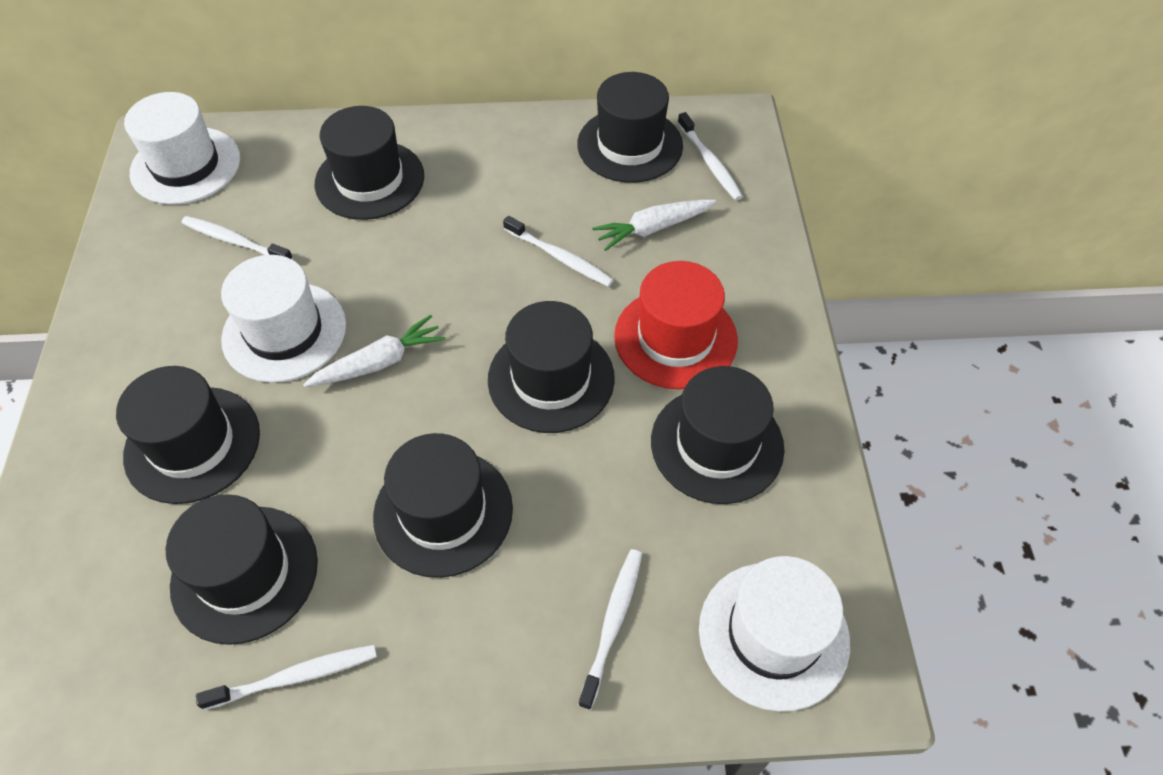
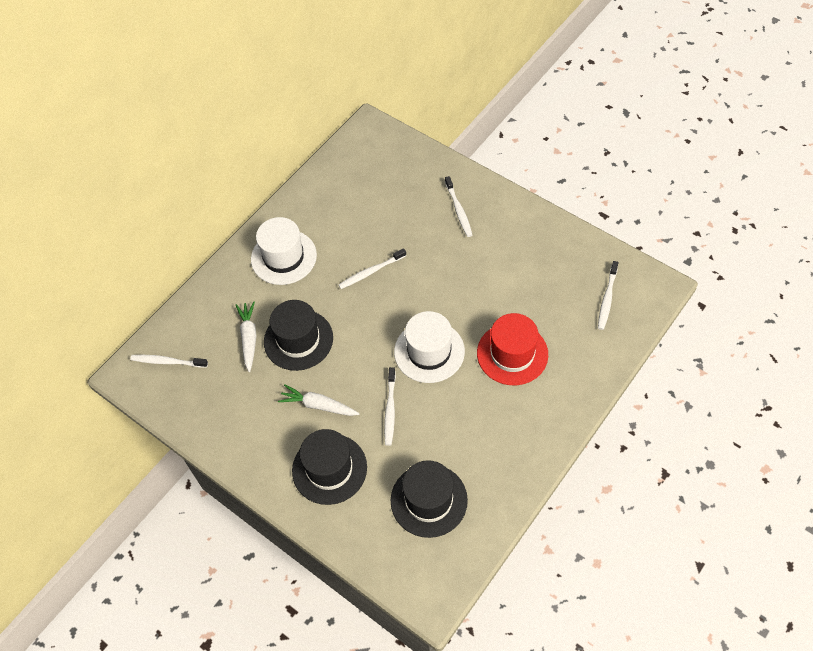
black hat: [116,366,260,504] [166,494,318,645] [315,106,424,220] [373,433,513,578] [488,301,615,433] [577,72,683,183] [651,366,784,504] = 7 -> [264,300,333,371] [292,429,367,505] [391,460,468,538] = 3
white hat: [124,92,240,205] [221,255,346,383] [699,556,850,712] = 3 -> [251,217,317,285] [394,311,465,383] = 2

